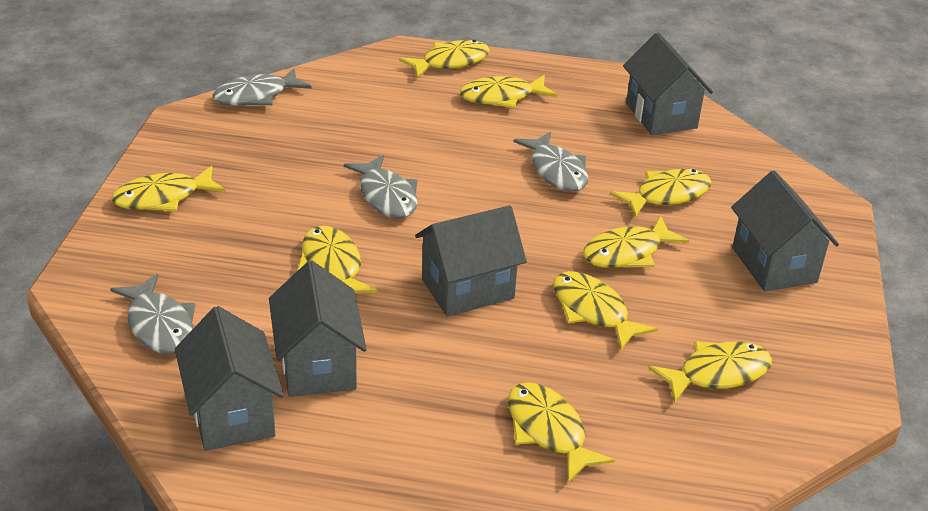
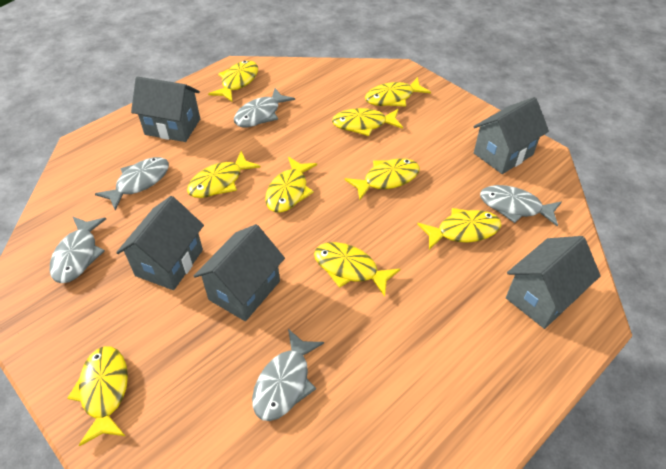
grey fish: [110,274,195,354] [213,68,312,106] [344,155,418,218] [513,132,588,192] = 4 -> [49,217,106,283] [95,157,169,210] [234,88,295,127] [252,329,324,421] [480,185,562,227] = 5

